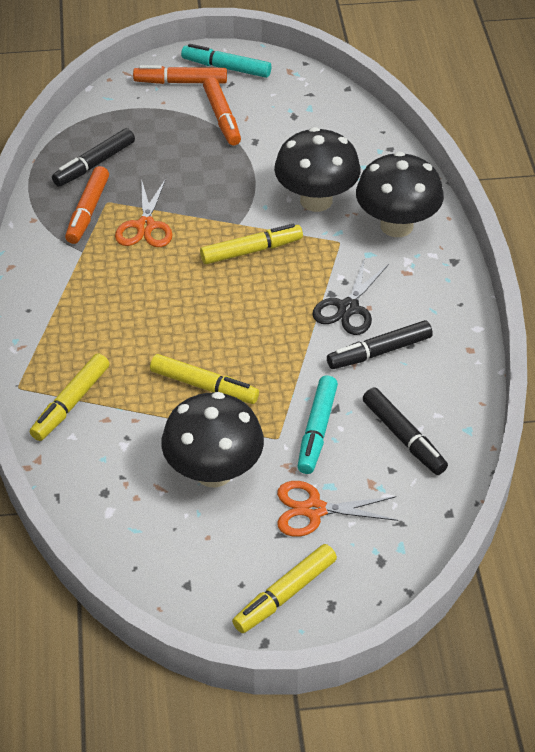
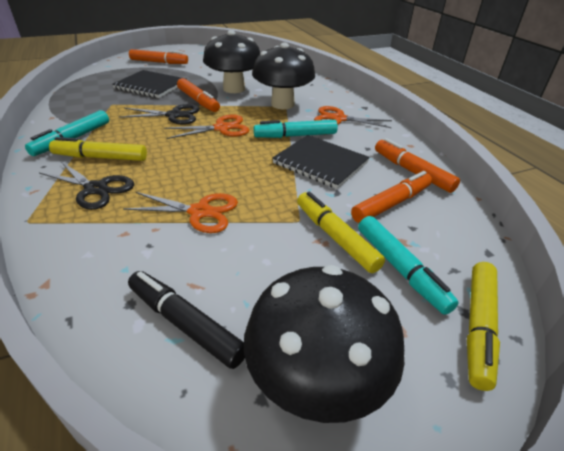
black marker: [52,128,135,187] [327,320,433,369] [363,388,448,475] = 3 -> [128,271,245,369] = 1
black notebook: none = 0 -> [112,70,187,98] [272,135,370,189] = 2
black scissors: [312,258,389,335] = 1 -> [39,161,134,210] [119,104,200,125] = 2
orange marker: [65,166,109,244] [133,65,227,84] [203,77,241,145] = 3 -> [129,49,188,64] [177,78,220,112] [351,171,432,223] [375,138,460,193] = 4
orange scissors: [115,179,173,247] [277,481,398,537] = 2 -> [123,192,238,233] [164,115,249,139] [314,106,392,128] = 3
turquoise marker: [181,44,271,78] [297,376,338,474] = 2 -> [25,110,109,156] [254,120,338,138] [358,216,459,315] = 3
yellow marker: [30,353,110,441] [150,354,259,404] [200,224,303,264] [232,544,337,633] = 4 -> [49,137,147,161] [297,192,385,273] [467,262,500,391] = 3

